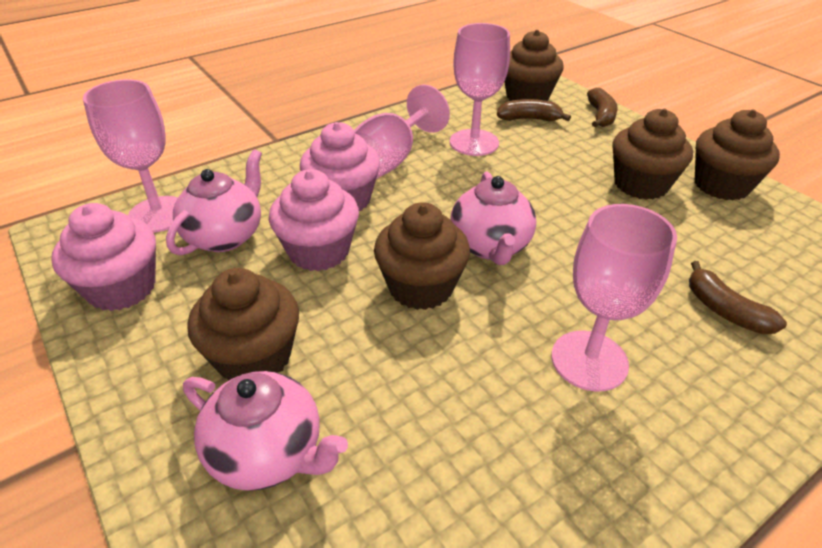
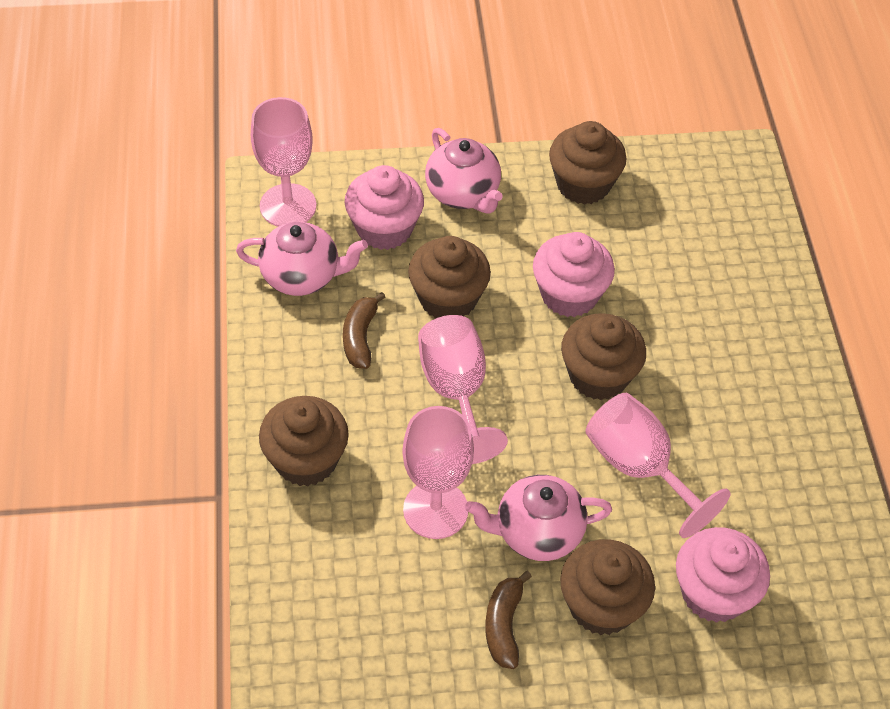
brown banana: [497,99,571,121] [587,88,618,127] [689,261,787,334] = 3 -> [343,292,385,369] [485,571,532,669] = 2

